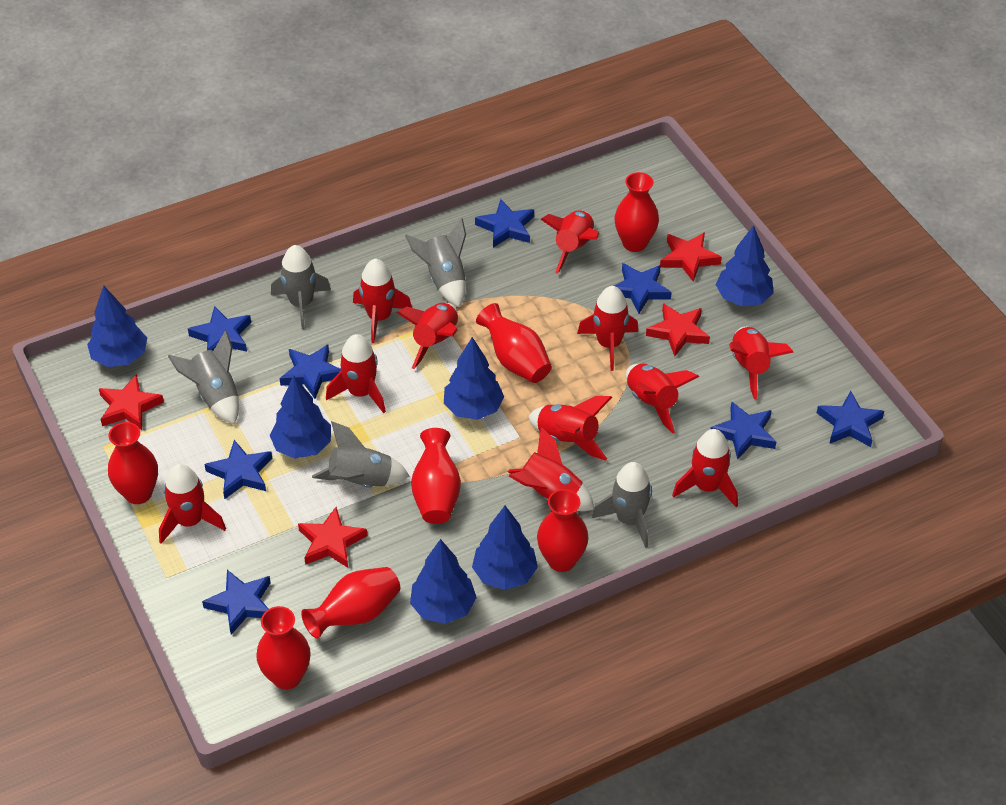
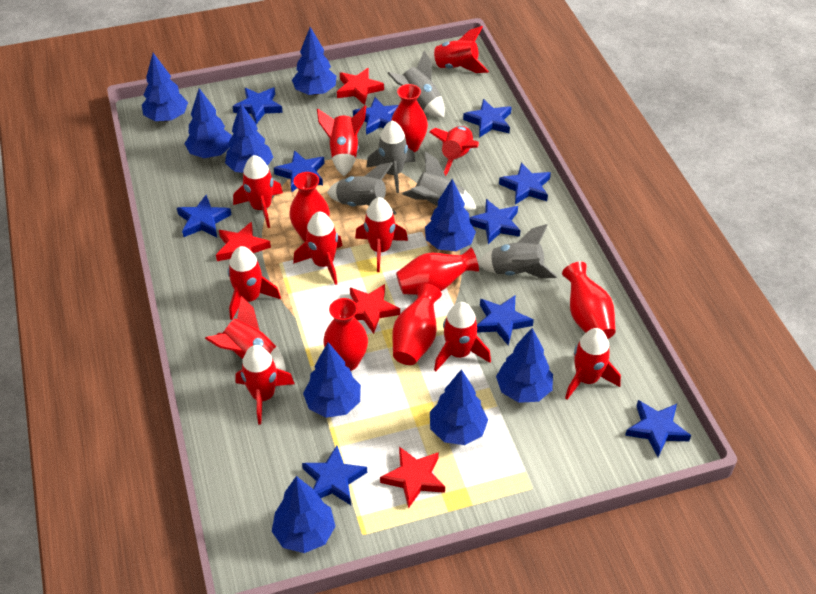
blue star: [188,306,251,351] [202,570,271,635] [204,440,272,499] [279,345,341,399] [475,199,534,248] [614,263,672,314] [711,402,776,460] [817,391,884,447] = 8 -> [177,195,231,237] [232,88,283,124] [274,150,325,192] [302,446,367,505] [353,97,399,135] [463,99,512,138] [469,199,521,244] [477,295,534,346] [499,162,551,204] [625,400,691,457] = 10
blue tree: [87,286,147,367] [270,375,331,459] [410,539,477,624] [444,337,504,420] [472,506,538,590] [716,225,774,306] = 6 -> [142,53,188,121] [185,88,232,158] [225,104,273,173] [272,476,335,553] [292,27,337,95] [303,342,361,418] [425,179,476,251] [430,369,488,445] [496,328,553,403] = 9
red vase: [108,422,158,504] [256,606,311,690] [301,567,400,639] [411,428,461,524] [476,303,552,383] [537,489,588,572] [615,172,659,252] = 7 -> [289,172,330,242] [324,298,368,371] [391,84,428,152] [392,283,442,365] [396,247,479,295] [562,262,616,339] = 6

